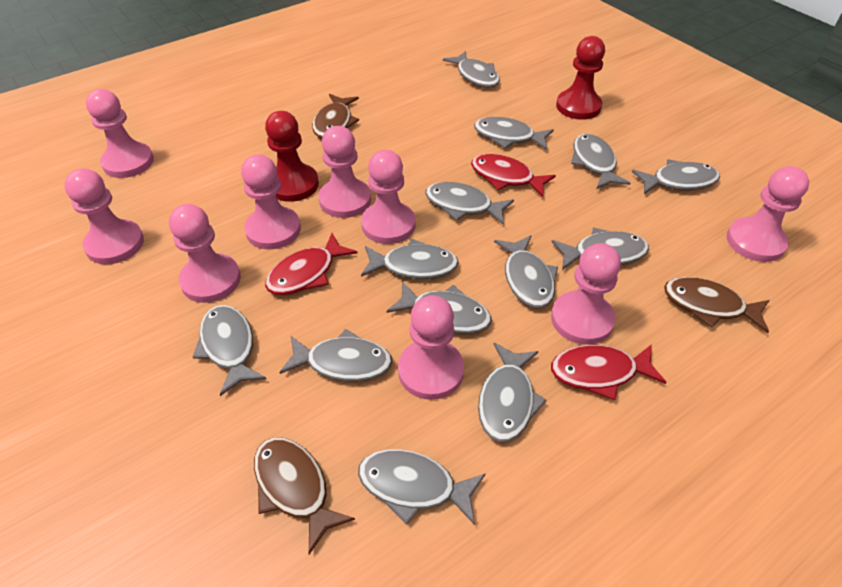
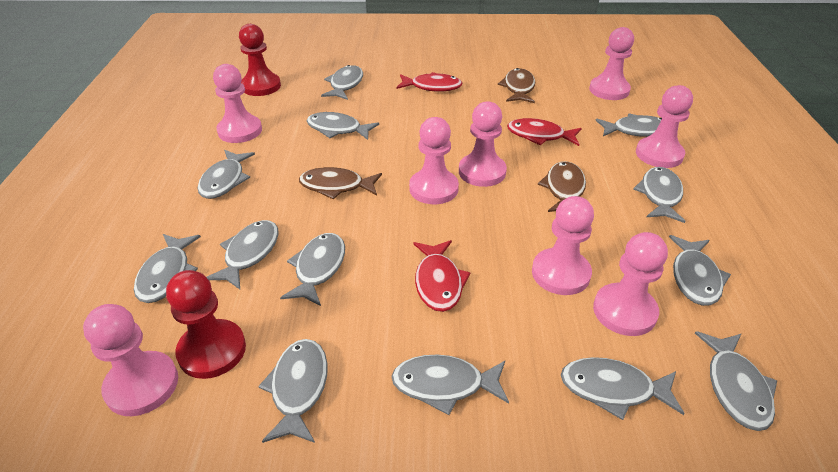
pink pawn: [64,168,144,265] [86,89,154,178] [169,204,241,303] [241,155,301,249] [319,126,371,218] [361,150,415,244] [398,295,464,400] [551,243,621,345] [727,166,809,262] = 9 -> [83,304,178,416] [213,64,262,143] [409,117,459,204] [459,101,507,187] [532,196,594,295] [589,27,634,100] [593,232,668,336] [636,85,693,168] = 8

